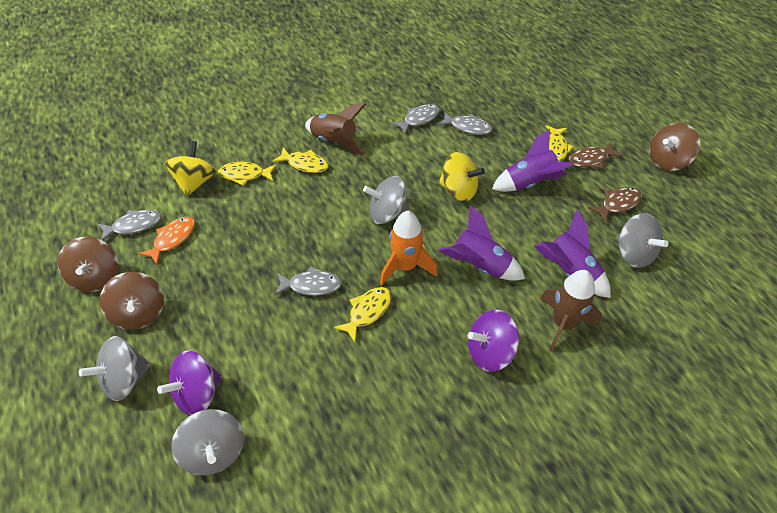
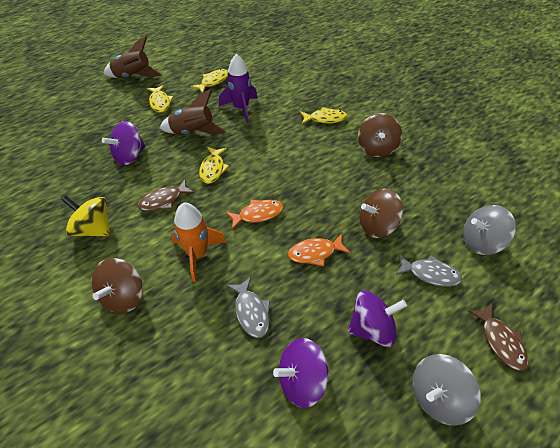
grey fish: [98,210,162,241] [274,266,342,296] [391,104,440,134] [438,112,492,135] = 4 -> [227,277,270,338] [396,254,462,287] = 2
grey spinning top: [79,336,151,401] [171,409,244,475] [363,176,410,224] [617,213,669,268] = 4 -> [413,354,481,425] [463,205,516,255] = 2
orange fish: [138,217,195,264] = 1 -> [226,200,283,230] [288,234,350,266] = 2
purple rocket: [438,206,525,281] [492,129,573,192] [534,210,611,298] = 3 -> [219,54,258,123] = 1
purple spinning top: [157,350,222,415] [468,310,519,372] = 2 -> [102,121,146,165] [273,338,329,408] [348,290,407,347] = 3
yellow spinning top: [164,141,216,196] [439,152,485,202] = 2 -> [62,196,111,237] = 1

